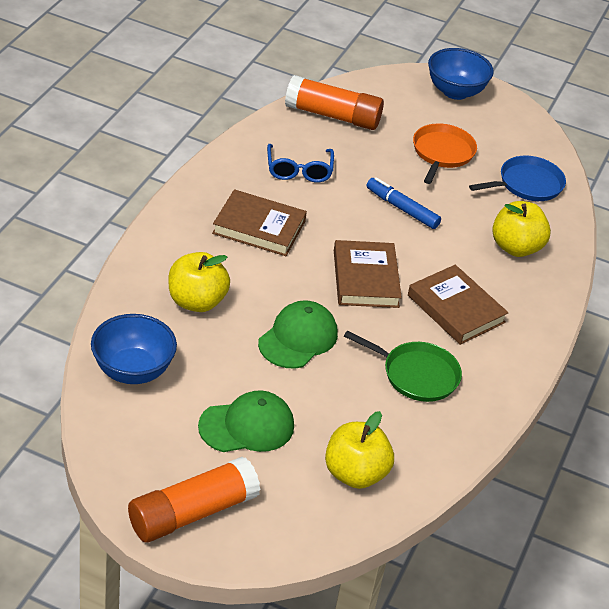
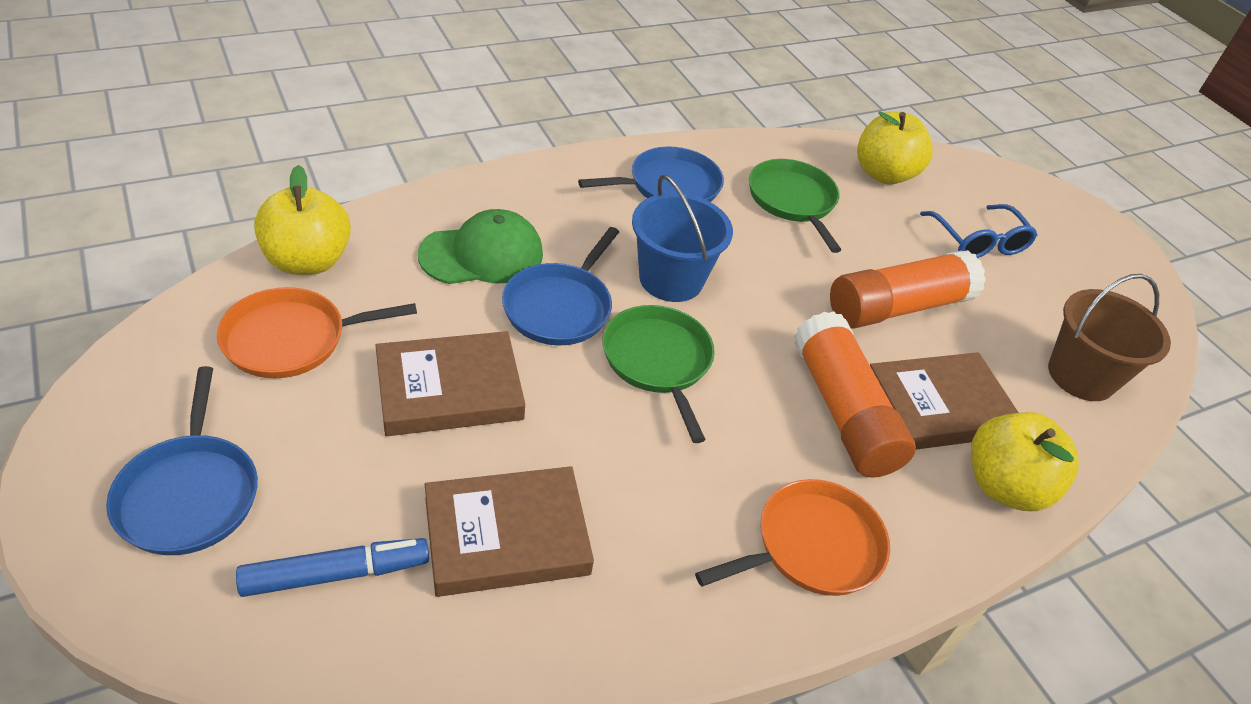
blue bowl: [91,314,177,384] [428,48,494,100] = 2 -> none = 0
blue bucket: none = 0 -> [632,175,733,302] = 1
blue pan: [469,155,566,201] = 1 -> [106,366,258,555] [502,227,619,345] [578,146,724,202] = 3
brown bucket: none = 0 -> [1048,274,1171,401] = 1
green cap: [198,390,294,452] [258,300,338,368] = 2 -> [418,209,543,284] = 1
green pan: [344,331,462,402] = 1 -> [602,305,715,443] [749,159,841,253] = 2
orange pan: [413,123,477,184] = 1 -> [217,287,417,378] [695,479,890,596] = 2

